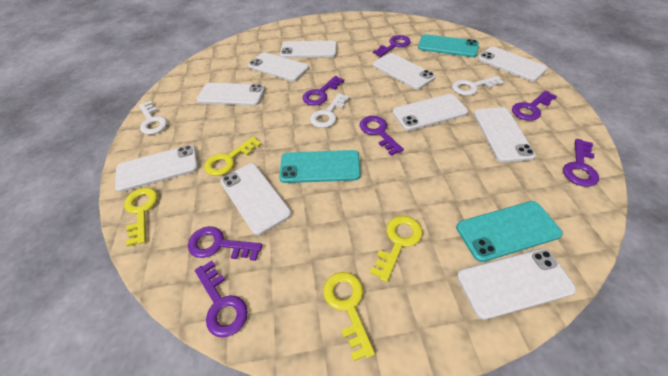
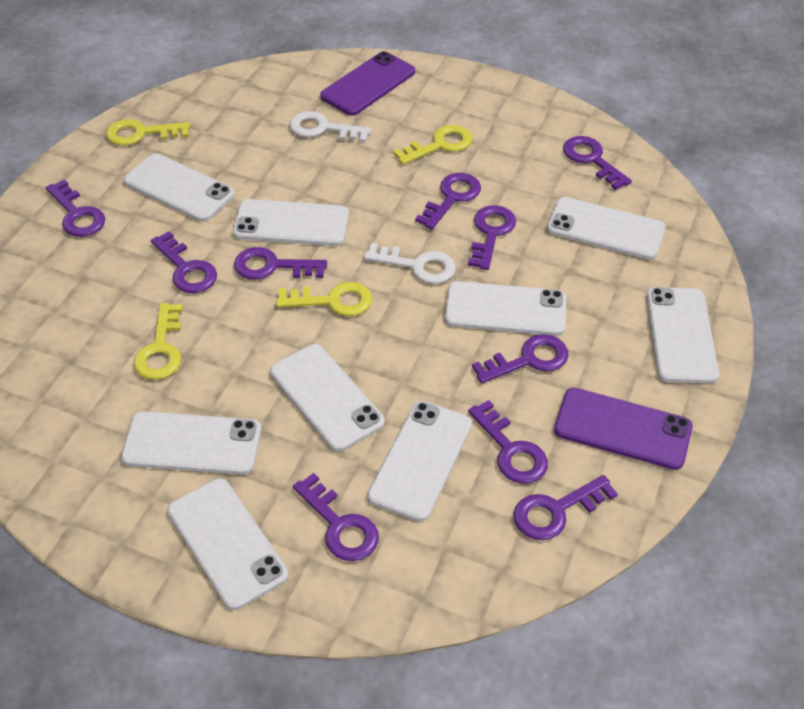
purple key: [188,226,262,261] [195,261,248,338] [302,76,344,105] [359,116,404,156] [373,35,411,57] [512,91,557,121] [563,139,599,187] = 7 -> [46,179,105,237] [151,231,217,293] [234,247,327,280] [293,473,379,561] [415,173,481,229] [468,205,516,270] [468,400,548,484] [472,334,568,383] [513,475,618,540] [563,136,632,190] = 10
purple phone: none = 0 -> [320,51,415,115] [554,388,693,470] = 2
turquoise phone: [279,150,361,183] [418,34,479,57] [456,201,563,262] = 3 -> none = 0
white key: [139,101,167,135] [310,93,349,128] [452,76,504,96] = 3 -> [290,111,371,142] [364,243,456,284] = 2
white phone: [115,145,199,192] [196,83,265,106] [220,164,292,235] [248,52,309,81] [280,41,337,58] [373,53,436,90] [392,94,468,131] [457,249,576,320] [474,107,536,162] [478,46,548,81] = 10 -> [121,411,261,475] [124,154,235,222] [167,478,288,610] [233,199,349,246] [270,344,385,452] [367,401,472,521] [445,281,566,336] [547,197,666,260] [646,287,719,383] = 9

